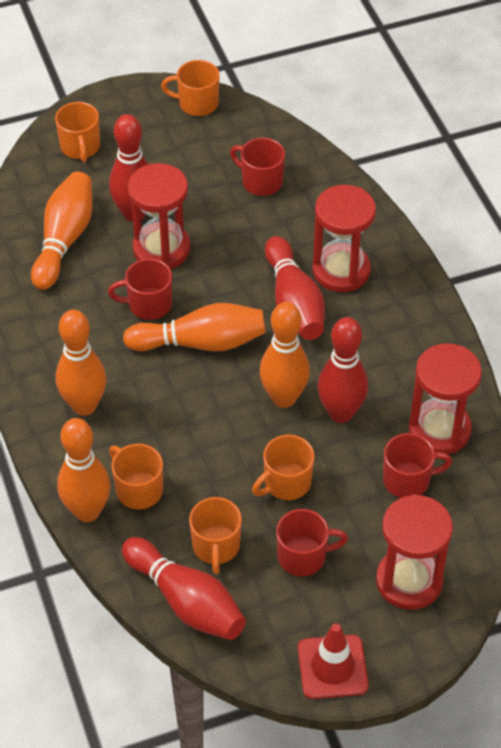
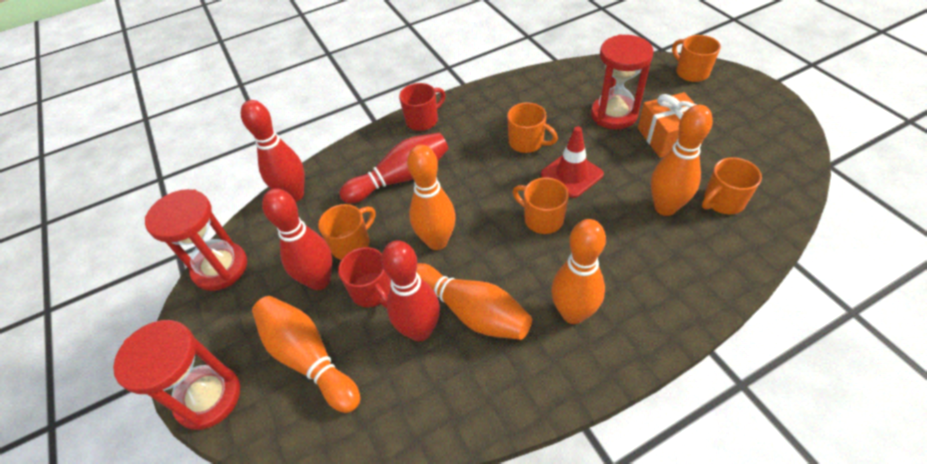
orange gift: none = 0 -> [638,92,703,158] = 1
red hourglass: [128,163,191,269] [312,185,376,292] [376,494,453,610] [408,343,482,454] = 4 -> [113,320,240,430] [145,189,247,291] [591,34,654,129] = 3
red mug: [108,259,172,320] [230,138,285,196] [276,509,348,576] [383,433,452,498] = 4 -> [338,247,391,308] [399,83,445,131] = 2

